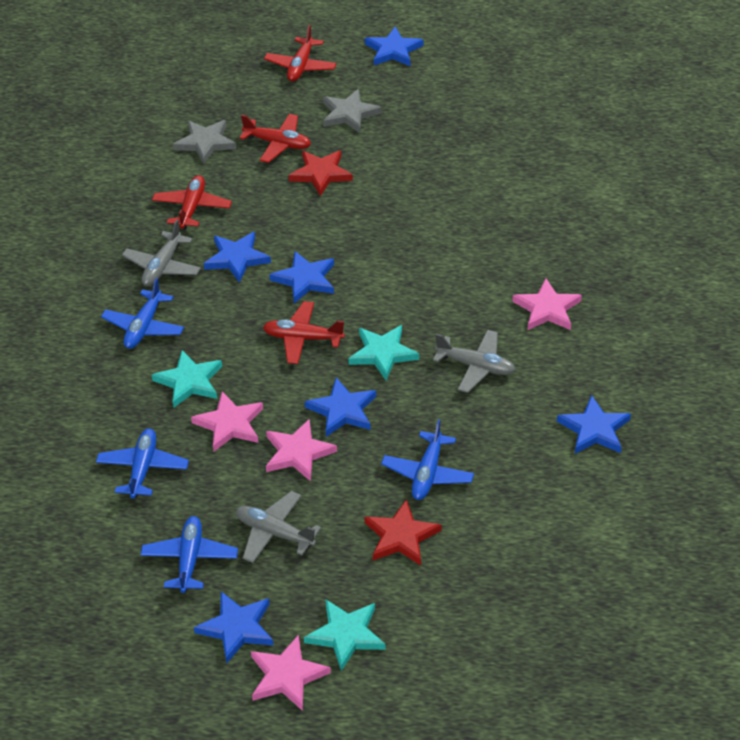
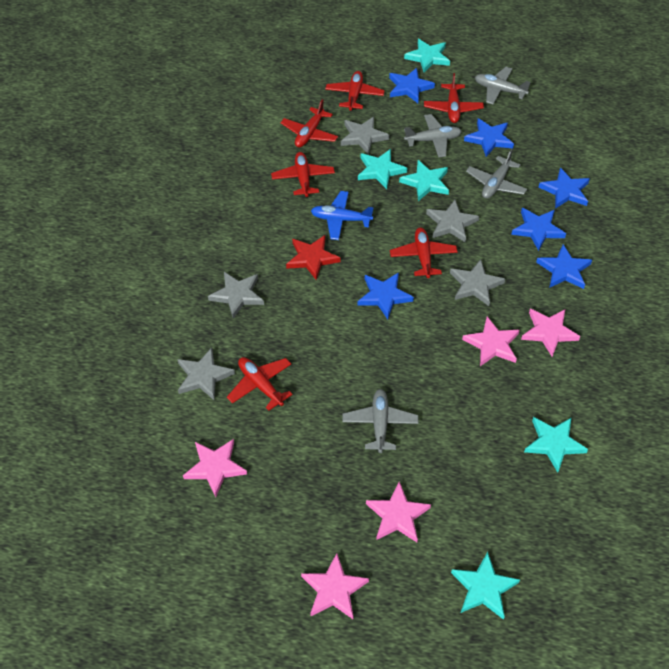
blue plane: [96,428,189,499] [101,278,184,349] [140,516,238,593] [381,419,474,500] = 4 -> [311,191,374,240] = 1
grey plane: [122,220,201,286] [236,491,321,563] [433,330,515,393] = 3 -> [342,389,418,453] [404,114,462,158] [466,149,527,199] [475,67,531,104] = 4
grey star: [173,120,236,164] [323,89,382,133] = 2 -> [177,348,235,401] [208,272,264,319] [341,117,389,155] [426,200,479,242] [450,259,505,306] = 5
pink star: [191,391,263,451] [251,635,331,711] [266,419,337,481] [512,279,582,330] = 4 -> [183,439,247,497] [301,554,369,619] [366,482,431,542] [462,317,520,366] [521,309,580,357] = 5
red plane: [152,175,232,230] [239,114,311,163] [263,301,345,364] [264,25,337,82] = 4 -> [227,357,293,411] [271,152,335,197] [281,99,338,147] [325,71,385,112] [390,227,458,278] [424,73,484,123] = 6
red star: [289,150,353,196] [365,499,441,565] = 2 -> [286,235,340,280] = 1
turquoise star: [152,350,222,408] [304,599,386,671] [348,325,419,380] = 3 -> [358,149,407,189] [399,160,449,201] [404,39,450,73] [451,552,520,619] [524,417,588,472] = 5

